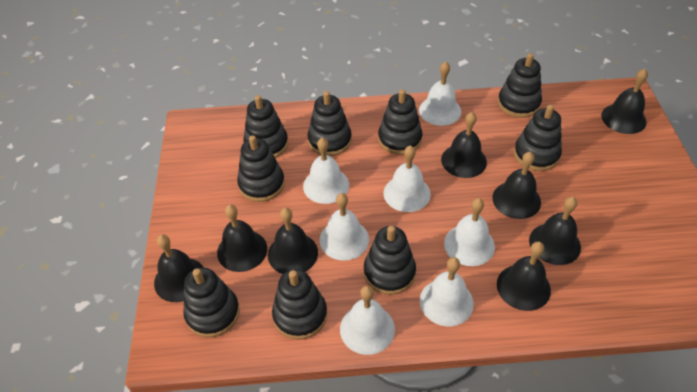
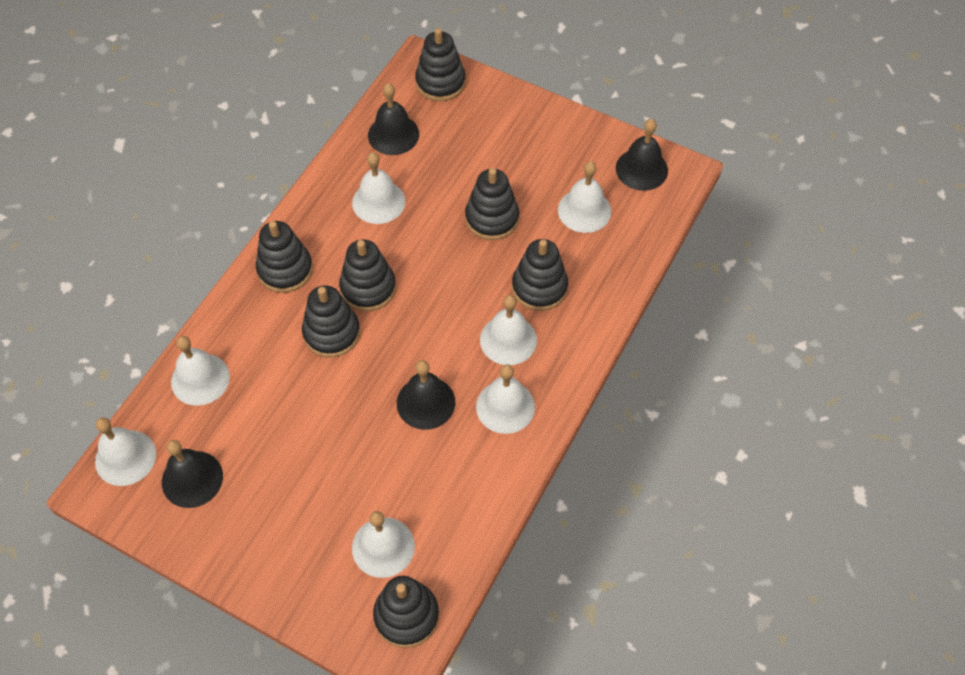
black bell: [154,235,203,302] [217,205,267,272] [268,208,318,274] [441,112,487,178] [492,152,541,219] [497,242,551,311] [529,197,581,265] [601,69,648,134] = 8 -> [162,440,223,508] [368,83,419,155] [397,360,455,430] [616,119,668,191] = 4
black stacking toy: [183,267,240,338] [237,135,285,202] [243,95,288,158] [272,269,327,340] [308,91,352,156] [364,226,416,295] [378,89,423,155] [498,53,542,118] [514,105,562,171] = 9 -> [256,221,313,293] [302,285,360,357] [339,239,396,311] [373,576,439,648] [415,28,466,101] [465,168,519,240] [512,239,568,311] = 7

